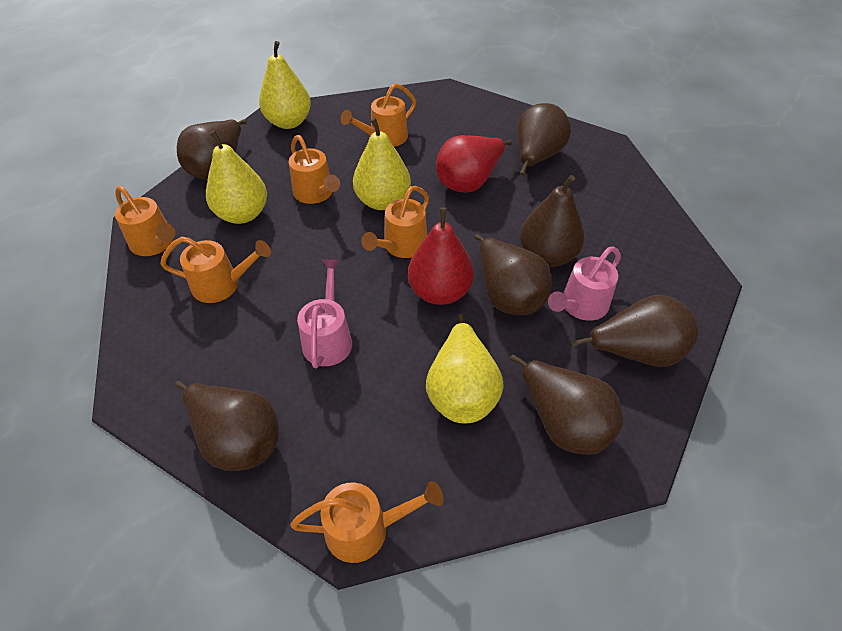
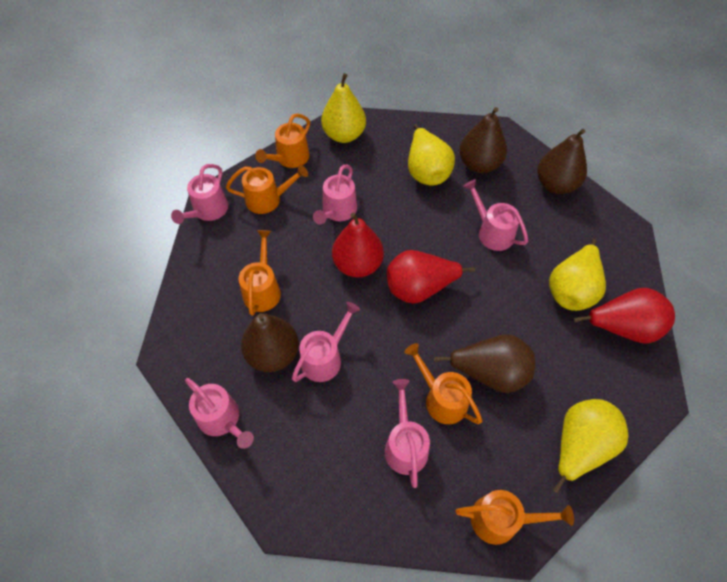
brown pear: [175,381,279,471] [177,119,247,180] [474,234,552,315] [510,355,623,455] [517,103,571,175] [520,175,584,267] [571,295,699,367] = 7 -> [241,313,299,372] [434,334,535,393] [460,107,507,173] [537,129,587,194] = 4
orange watering can: [115,186,175,256] [160,237,271,303] [289,135,340,204] [290,481,443,563] [341,83,416,147] [361,186,429,258] = 6 -> [226,165,308,214] [239,230,281,316] [255,113,310,168] [404,343,482,424] [455,490,574,545] = 5
pink watering can: [297,259,352,368] [548,246,621,321] = 2 -> [171,164,228,224] [185,378,254,449] [292,302,360,382] [313,165,357,224] [385,379,430,488] [463,179,528,251] = 6
red pear: [408,207,474,305] [436,135,512,193] = 2 -> [332,213,384,278] [387,250,475,304] [574,288,675,343] = 3

